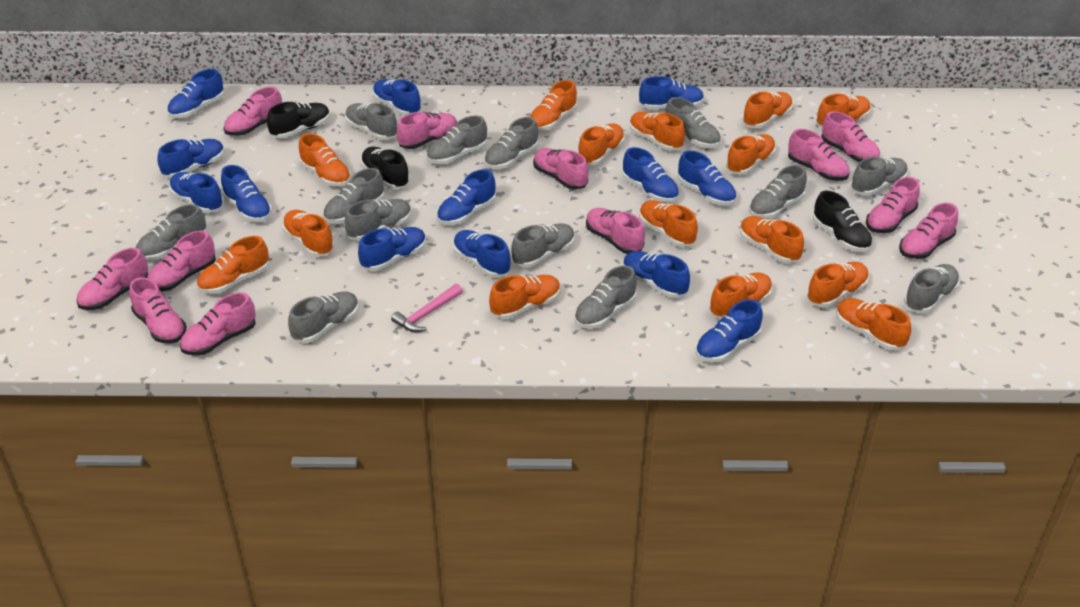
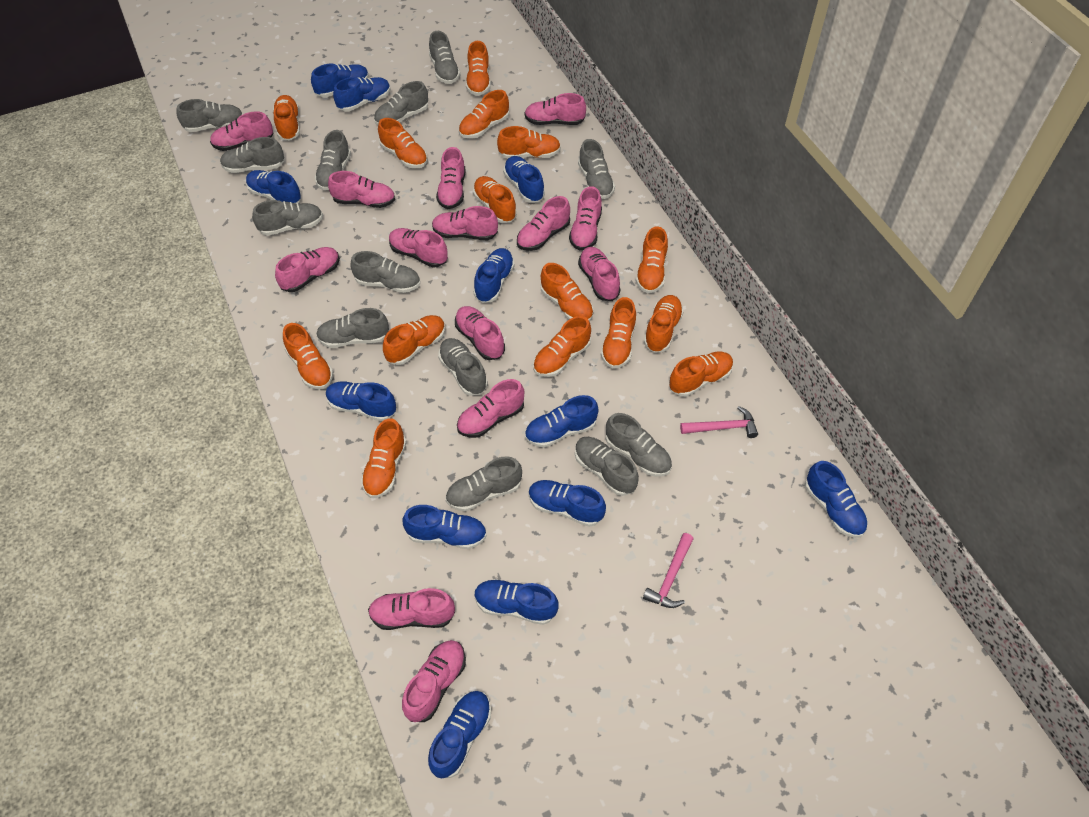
black shoe: [267,102,330,139] [361,147,410,189] [813,191,872,252] = 3 -> none = 0
blue shoe: [157,139,225,178] [167,69,224,118] [169,172,224,213] [221,165,272,222] [358,227,426,271] [373,79,421,116] [437,169,496,225] [453,230,511,278] [622,147,679,203] [623,251,690,298] [639,76,704,109] [678,150,736,206] [696,299,763,363] = 13 -> [246,170,301,204] [311,64,369,98] [326,382,396,422] [333,77,391,112] [402,505,487,549] [428,691,491,778] [473,248,515,303] [474,579,558,625] [503,156,545,203] [525,395,599,448] [529,480,606,527] [805,461,868,538] = 12
pink hammer: [391,284,463,332] = 1 -> [643,533,694,608] [680,406,758,438] = 2
pink shoe: [76,248,148,310] [129,277,187,344] [147,231,216,291] [180,292,256,356] [224,87,282,136] [397,112,457,149] [533,148,589,190] [586,208,645,254] [788,129,850,181] [821,111,880,162] [866,177,920,233] [899,203,958,259] = 12 -> [210,111,273,151] [275,247,340,292] [328,171,395,208] [368,588,455,630] [389,228,448,268] [402,640,466,722] [432,206,498,240] [436,147,465,209] [455,306,505,360] [457,379,524,438] [517,196,570,251] [524,93,586,125] [569,186,602,250] [578,247,621,301] = 14

